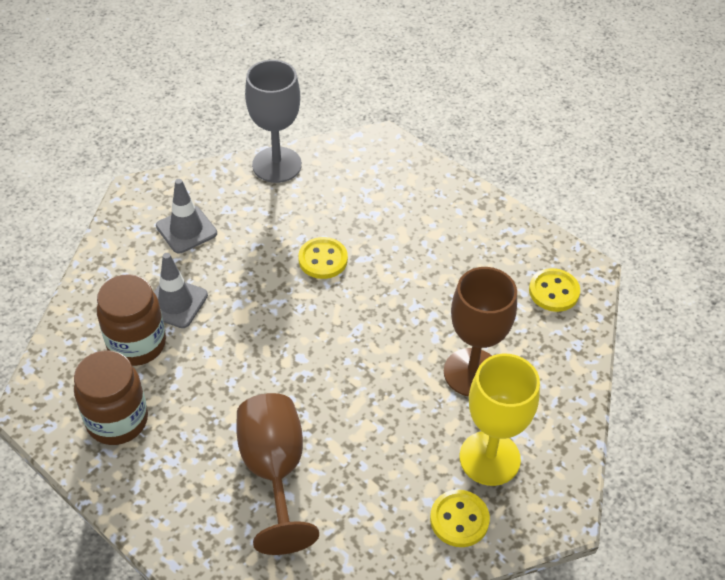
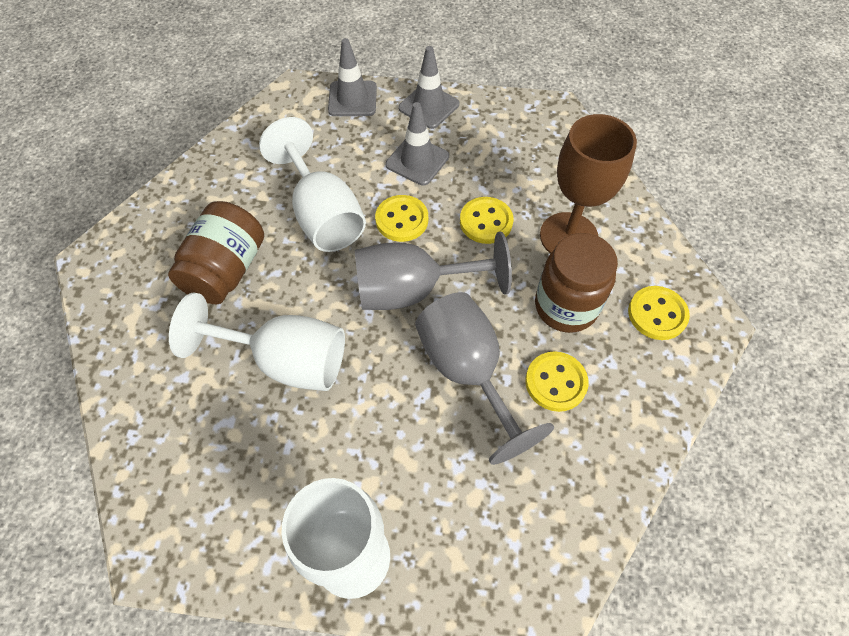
brown goblet: [236,393,319,555] [444,267,517,396] = 2 -> [540,114,637,254] = 1
grey goblet: [245,60,302,183] = 1 -> [355,232,512,310] [415,292,554,465] = 2
grey traffic cone: [154,253,208,328] [156,179,217,253] = 2 -> [328,38,377,116] [386,102,449,186] [399,46,459,129] = 3
white goblet: none = 0 -> [169,292,345,391] [259,117,366,252] [282,478,390,599] = 3
yellow button: [298,237,348,279] [430,490,490,547] [529,268,580,312] = 3 -> [375,195,428,242] [460,197,513,244] [525,351,589,412] [628,286,690,340] = 4
yellow goblet: [459,354,540,486] = 1 -> none = 0

